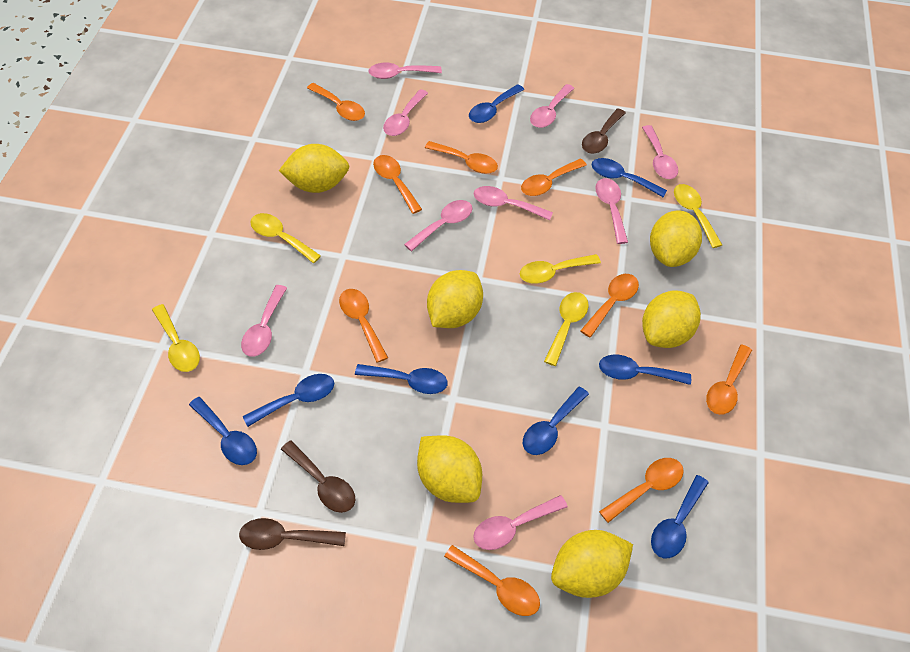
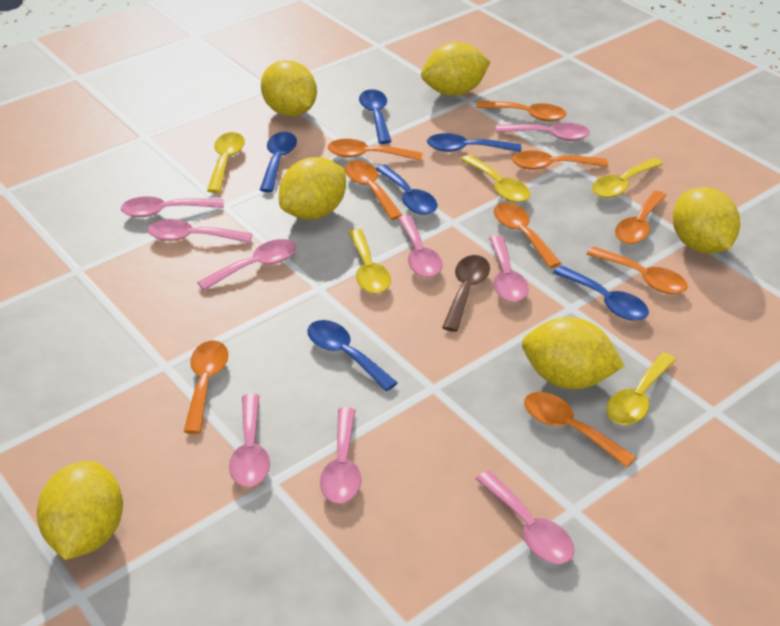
blue spoon: [189,397,257,465] [243,374,334,427] [355,364,448,394] [469,84,524,123] [523,387,589,455] [592,158,667,197] [599,354,691,385] [651,475,709,558] = 8 -> [260,132,297,192] [307,320,398,391] [359,89,392,144] [376,165,437,215] [427,133,521,152] [553,266,649,321] = 6
brown spoon: [239,518,346,550] [281,441,355,513] [582,108,626,154] = 3 -> [442,255,490,332] = 1

